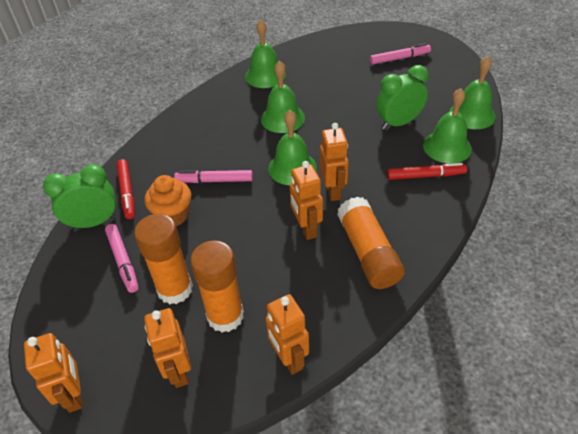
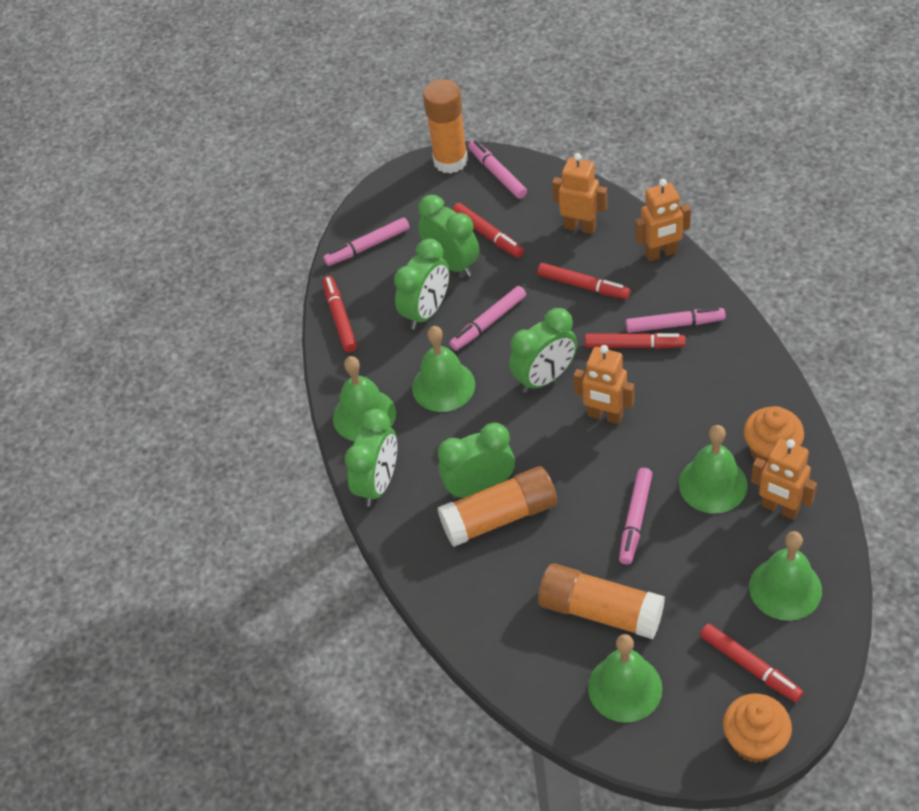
green clock: [43,164,117,229] [376,65,429,130] = 2 -> [345,409,397,507] [394,239,449,330] [418,195,479,277] [438,423,515,499] [509,308,577,393] = 5
orange cupcake: [145,175,191,226] = 1 -> [723,694,792,763] [744,406,804,465] = 2
orange robot: [24,333,83,413] [144,308,191,388] [266,294,309,375] [290,161,323,240] [320,123,349,201] = 5 -> [552,153,608,234] [573,345,634,425] [635,179,691,261] [751,439,817,520] = 4
pink marker: [105,224,138,293] [174,170,253,183] [370,43,431,64] = 3 -> [323,217,409,266] [449,286,526,351] [468,140,527,199] [619,468,652,565] [626,307,726,333] = 5
red marker: [117,159,135,219] [387,163,467,180] = 2 -> [322,276,357,352] [452,203,524,258] [538,263,630,299] [585,333,686,349] [700,624,803,702] = 5

